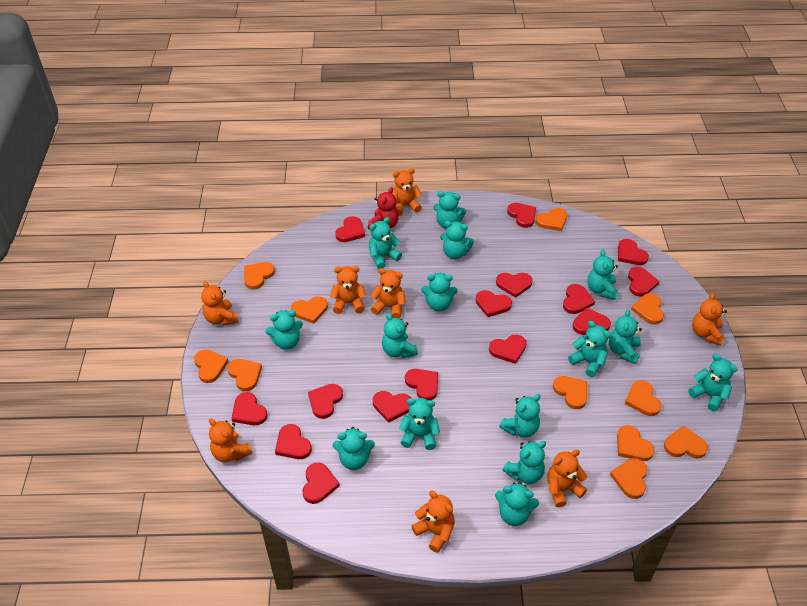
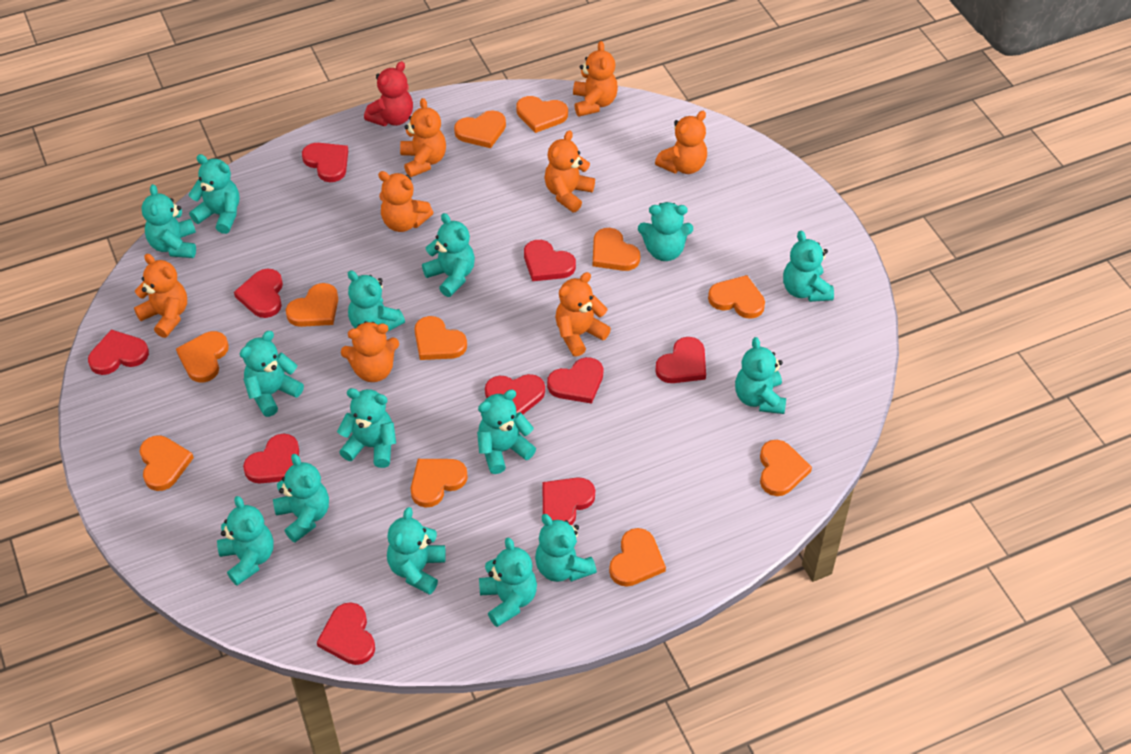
red heart: [231,392,267,425] [275,424,312,459] [302,463,340,504] [308,384,343,419] [335,216,365,242] [373,391,411,422] [405,369,438,401] [476,290,512,317] [489,334,526,364] [496,273,533,298] [507,203,536,228] [563,284,595,314] [573,307,611,335] [618,239,649,265] [628,267,659,297] = 15 -> [88,330,149,375] [234,269,283,318] [243,434,299,483] [302,143,348,182] [317,602,375,665] [485,374,545,414] [524,240,576,281] [542,477,595,525] [547,357,603,404] [655,337,706,383] = 10

